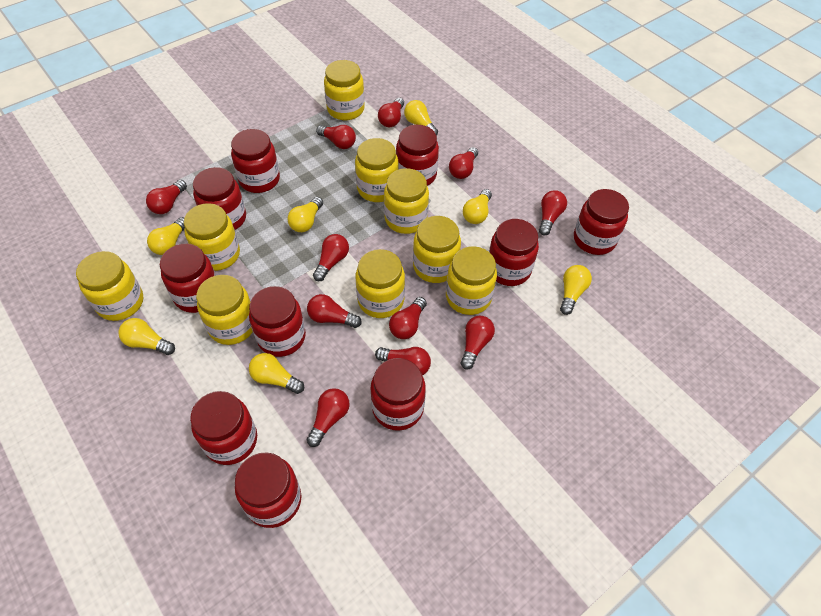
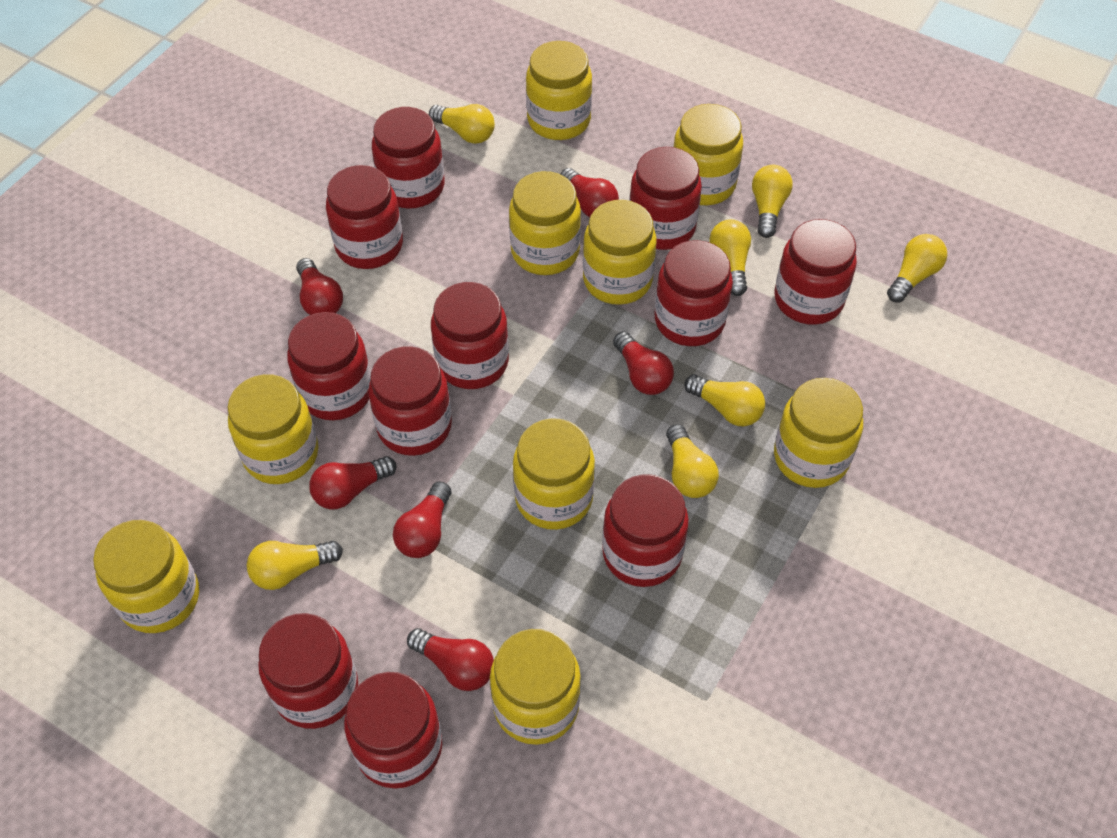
red jar: [160,244,216,313] [190,391,257,465] [193,167,246,230] [231,129,280,193] [235,453,302,528] [249,286,306,357] [371,358,426,431] [396,125,439,186] [489,219,539,286] [574,189,629,255] = 10 -> [258,613,358,729] [287,312,371,420] [326,165,403,269] [344,672,442,789] [368,346,452,456] [372,107,445,209] [431,282,509,389] [602,475,689,587] [629,147,702,250] [654,240,733,346] [774,219,857,325] = 11
red light bulb: [146,180,187,214] [307,294,362,328] [307,388,350,447] [313,234,349,281] [316,125,356,149] [375,347,431,375] [378,98,404,127] [389,297,427,339] [449,147,478,179] [461,316,495,370] [539,190,567,236] = 11 -> [296,258,343,315] [309,456,396,509] [393,481,452,558] [407,628,494,691] [560,168,619,217] [613,331,674,395] = 6

